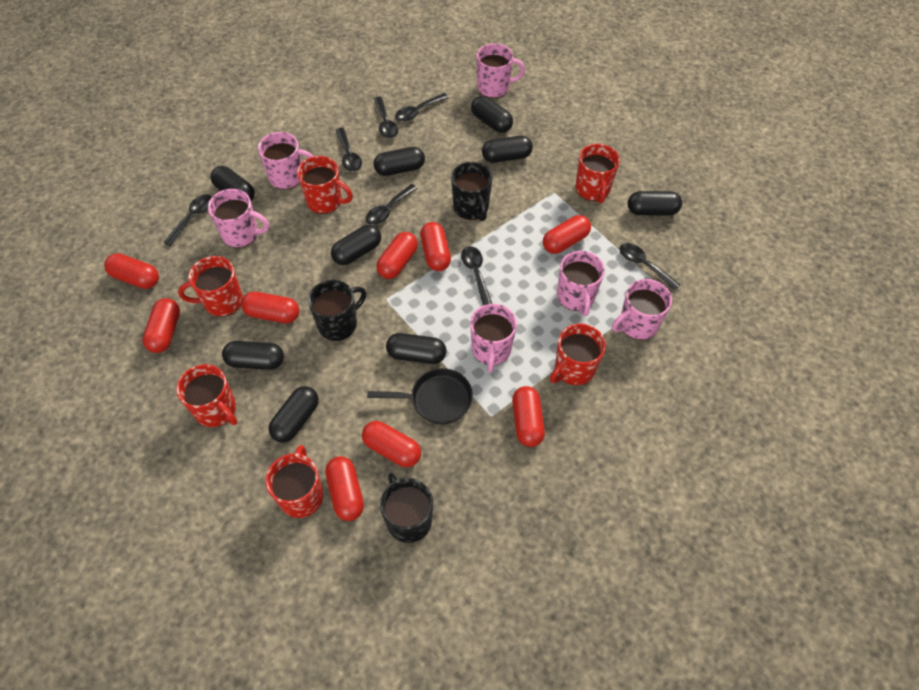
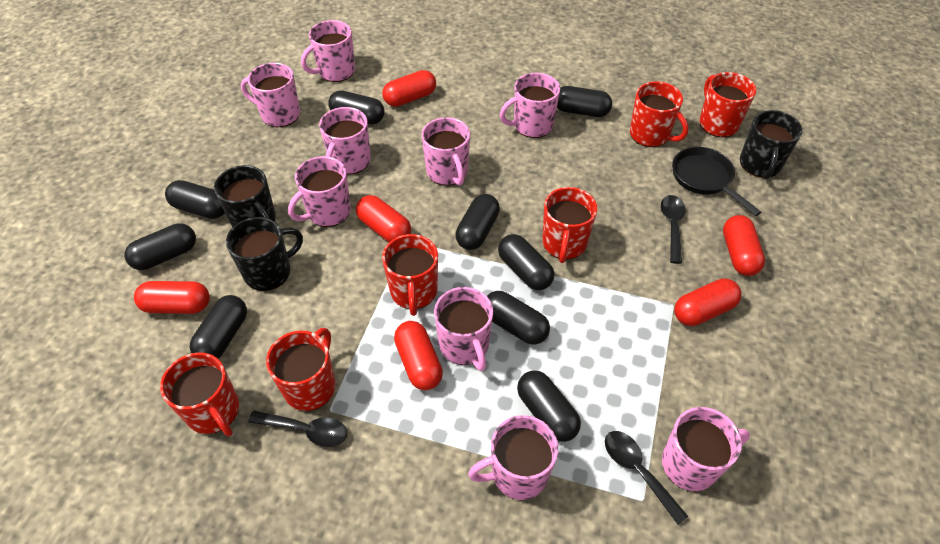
black spoon: [163,194,212,246] [336,128,362,172] [366,184,418,225] [374,97,398,139] [395,93,449,122] [461,246,492,305] [620,243,680,290] = 7 -> [248,410,347,447] [605,431,688,525] [661,195,686,264] = 3
pink mug: [208,189,269,248] [258,132,314,189] [470,304,517,372] [477,44,525,98] [557,251,605,316] [612,279,672,340] = 6 -> [241,63,300,127] [288,156,351,227] [301,20,355,82] [319,107,371,174] [422,117,470,186] [434,287,493,371] [468,415,558,500] [500,73,560,138] [662,407,750,491] = 9
red capsule: [104,253,159,289] [142,298,180,353] [241,292,299,323] [325,456,364,521] [362,421,421,467] [376,232,418,279] [420,222,451,271] [512,386,545,447] [543,215,591,254] = 9 -> [134,281,210,314] [356,195,411,242] [382,70,436,107] [394,321,443,390] [674,278,741,326] [723,215,765,276] = 6

